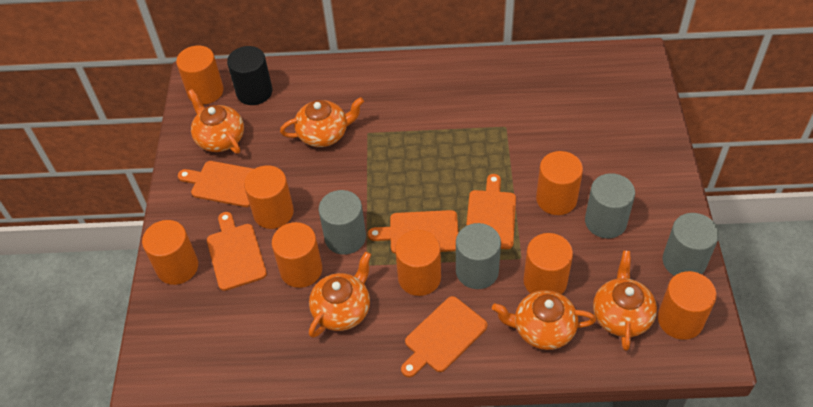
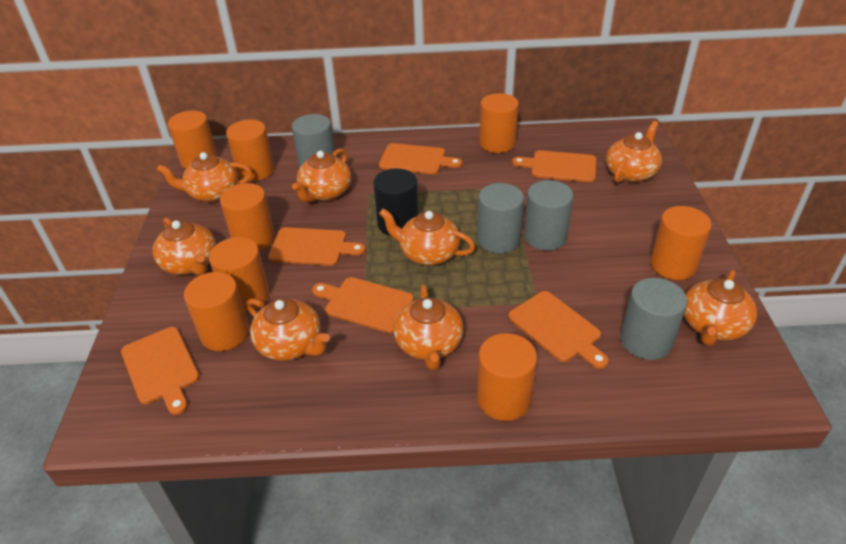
orange cutting board: [178,161,253,207] [207,212,267,291] [368,210,458,254] [401,296,487,378] [466,174,516,249] = 5 -> [121,327,200,415] [268,227,366,266] [312,277,414,333] [379,143,462,174] [508,291,609,369] [512,150,596,182] = 6
orange teapot: [188,89,244,154] [280,97,364,147] [309,252,371,338] [492,290,596,350] [593,251,657,351] = 5 -> [153,218,216,275] [157,152,252,202] [246,298,330,361] [292,148,351,202] [379,208,475,265] [393,284,463,370] [606,121,662,183] [684,270,757,346] = 8

